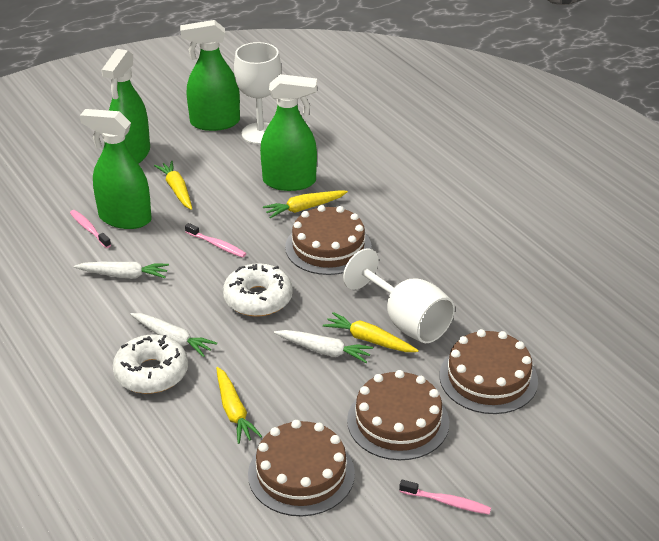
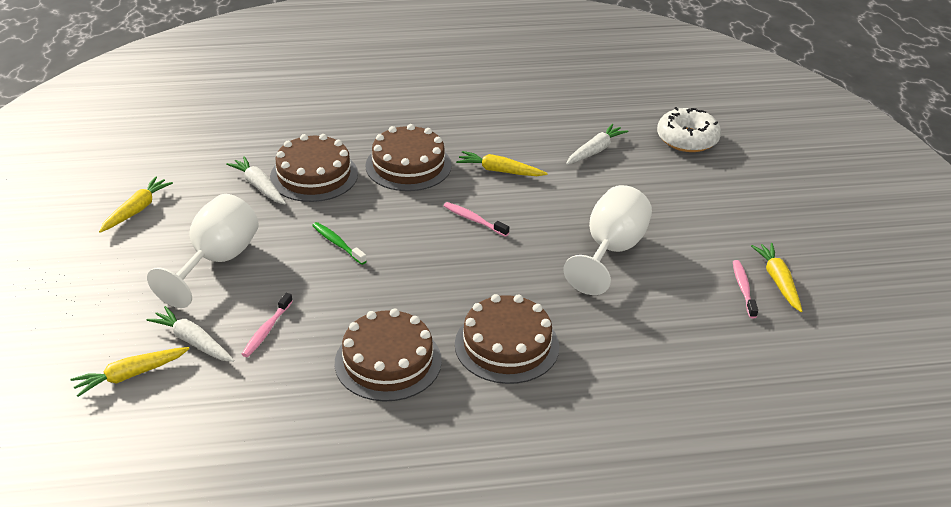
green spray bottle: [80,109,152,229] [101,49,150,164] [180,20,240,131] [260,74,317,191] = 4 -> none = 0
green toothbrush: none = 0 -> [312,222,367,265] = 1
white donut: [112,335,188,394] [223,263,293,317] = 2 -> [657,107,721,152] = 1

